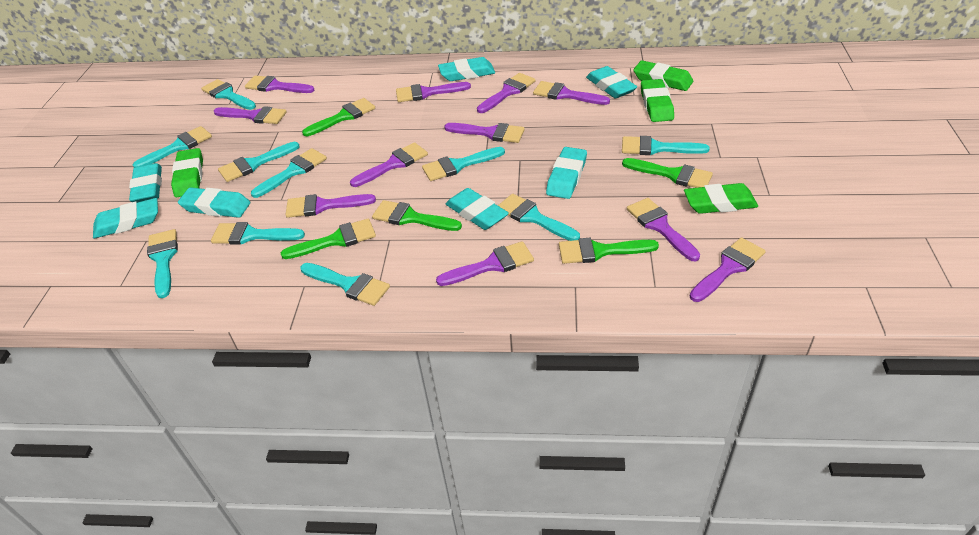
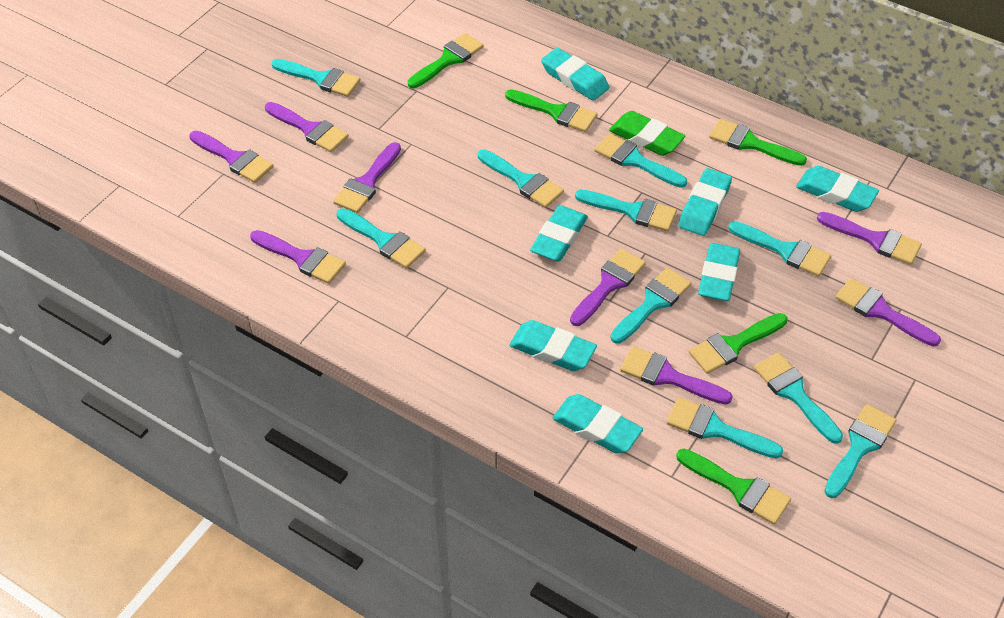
green eraser: [171,148,203,197] [633,60,693,91] [641,79,674,122] [684,183,758,214] = 4 -> [609,111,685,156] = 1
purple brush: [214,106,287,124] [245,75,314,93] [286,194,376,218] [350,142,428,187] [396,82,471,102] [436,241,534,286] [444,123,525,143] [477,73,536,113] [533,81,610,105] [627,198,700,261] [690,237,766,302] = 11 -> [189,131,274,183] [250,230,346,284] [265,102,349,152] [333,142,401,213] [570,248,646,326] [620,346,733,405] [817,212,922,265] [835,278,941,347] = 8

